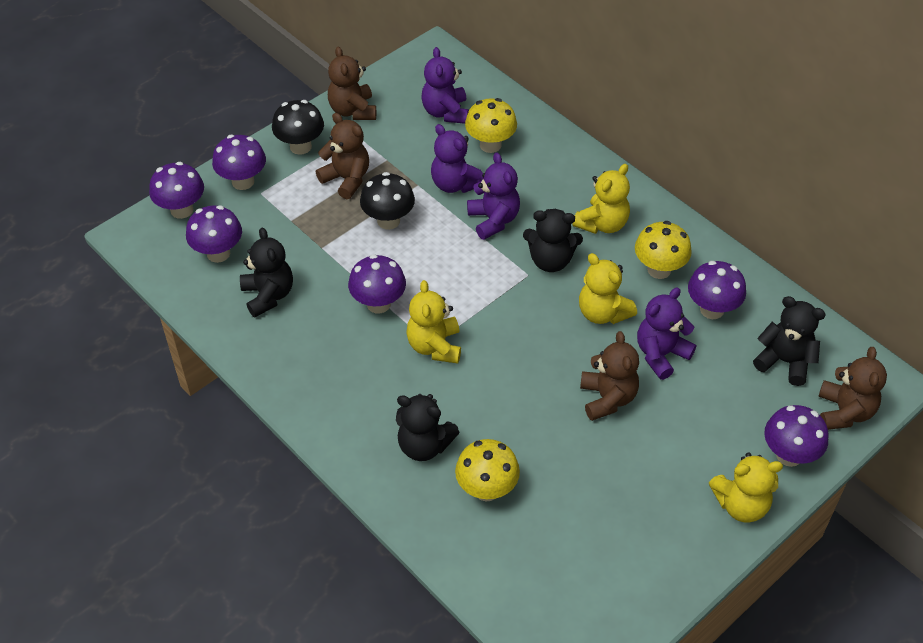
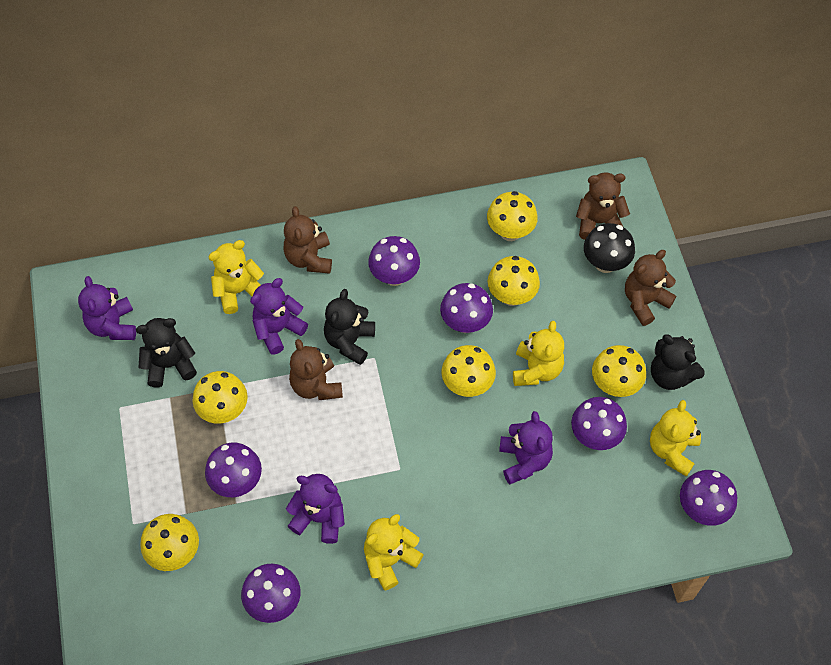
black mushroom: [272,100,324,155] [360,172,415,230] = 2 -> [584,223,635,273] = 1
black teddy bear: [240,227,293,317] [396,394,460,461] [523,209,583,272] [753,296,826,386] = 4 -> [136,318,197,387] [324,289,375,365] [651,334,705,390] = 3
yellow mushroom: [455,439,520,501] [465,98,517,153] [635,221,692,279] = 3 -> [140,514,199,571] [193,371,248,424] [442,345,496,397] [487,191,538,241] [488,256,540,306] [592,345,646,397] = 6

